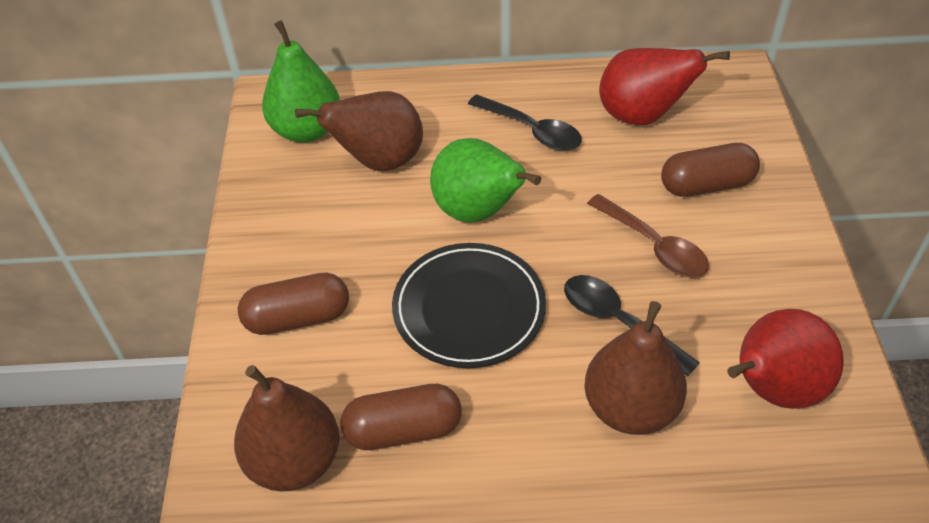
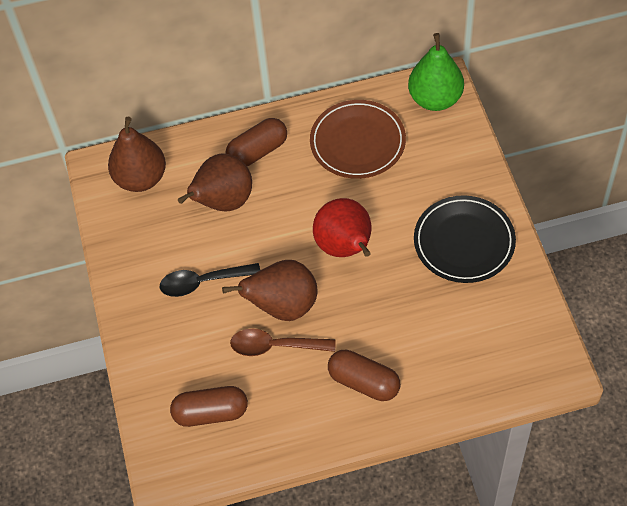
black spoon: [468,94,582,151] [564,275,700,376] = 2 -> [160,263,260,297] = 1
brown plate: none = 0 -> [310,100,406,179] = 1
green pear: [262,20,340,143] [430,138,541,222] = 2 -> [408,33,464,111] = 1
red pear: [599,48,730,125] [727,309,844,409] = 2 -> [313,198,371,257] = 1

